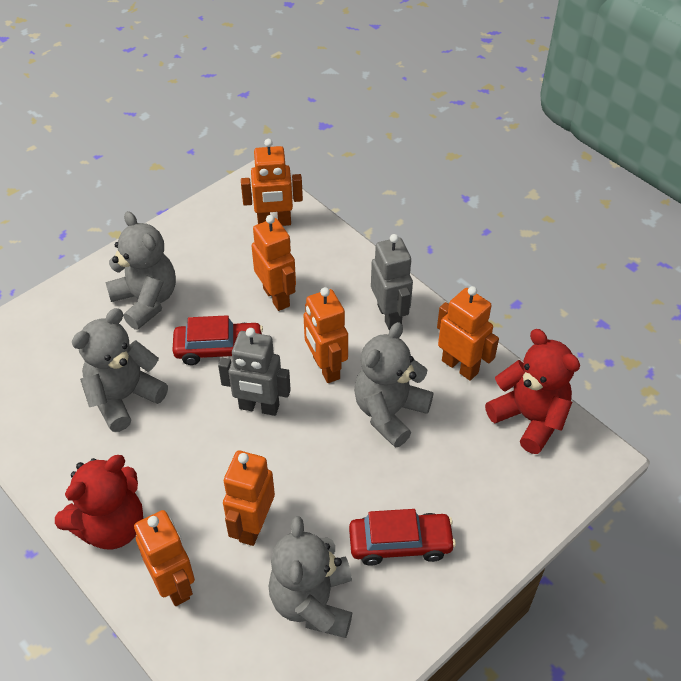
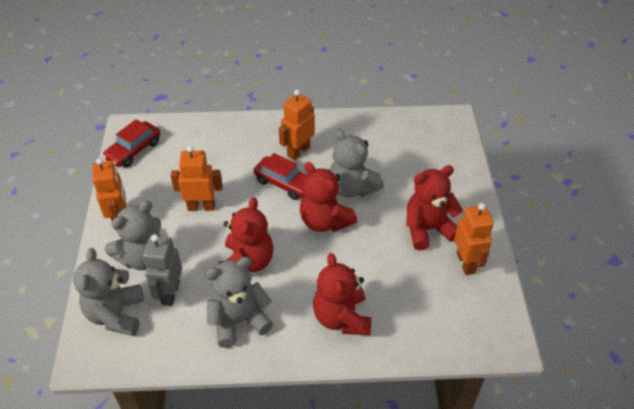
grey robot: [218,328,291,416] [371,234,413,330] = 2 -> [143,234,182,306] = 1
orange robot: [134,510,195,606] [223,450,275,546] [241,139,303,226] [251,215,296,311] [303,287,348,383] [437,286,499,381] = 6 -> [92,158,126,230] [170,146,223,211] [279,90,315,160] [454,203,494,275] = 4
red teddy bear: [55,455,143,549] [485,329,580,454] = 2 -> [219,197,274,272] [300,162,357,232] [313,253,371,335] [406,165,463,251] = 4

